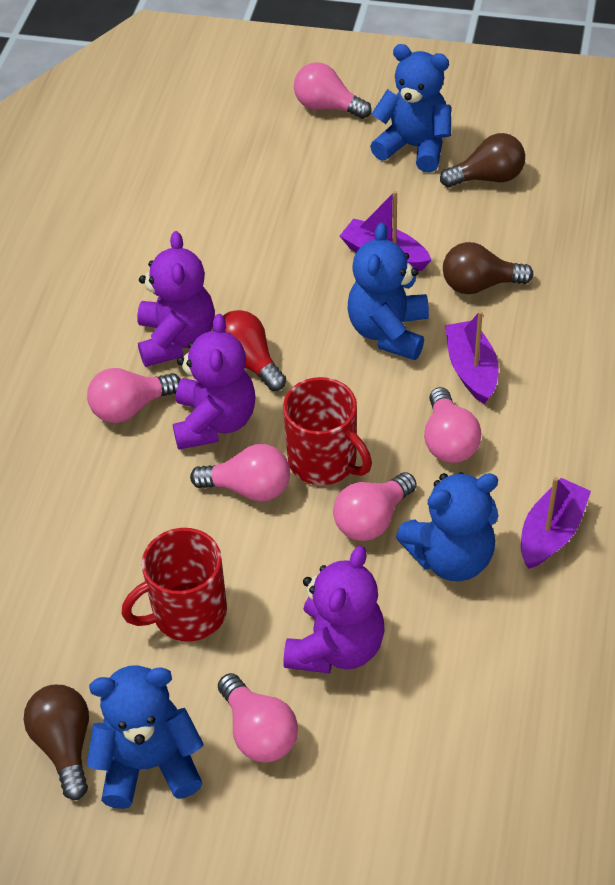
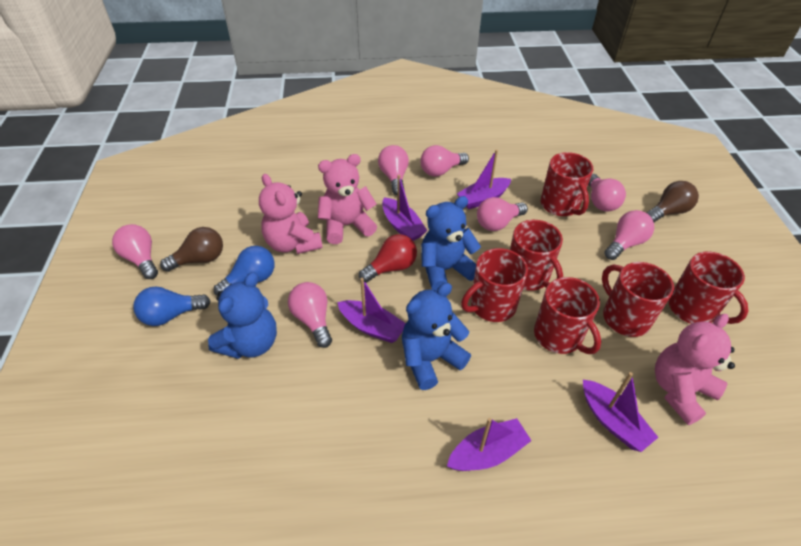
blue light bulb: none = 0 -> [133,286,211,326] [214,246,275,296] = 2
blue teddy bear: [87,665,203,809] [348,223,429,360] [370,44,451,173] [396,472,499,581] = 4 -> [208,272,277,359] [402,283,471,390] [421,196,481,290] = 3
brown light bulb: [24,685,89,800] [440,133,525,188] [443,242,533,294] = 3 -> [160,227,223,272] [646,181,699,222] = 2
pink light bulb: [87,368,181,423] [190,444,290,502] [218,673,298,762] [294,62,372,119] [333,472,417,541] [424,387,481,463] = 6 -> [112,224,158,279] [288,282,332,348] [378,145,409,195] [420,145,469,177] [477,197,528,231] [588,174,626,212] [604,210,654,260] = 7
pink teddy bear: none = 0 -> [259,174,323,254] [318,154,377,244] [655,314,735,425] = 3
purple boat: [340,191,431,271] [445,311,498,404] [521,477,591,569] = 3 -> [337,278,406,343] [382,175,428,241] [447,418,532,471] [457,150,511,209] [583,372,659,452] = 5
purple teddy bear: [137,231,215,367] [173,314,256,450] [284,546,385,673] = 3 -> none = 0
red mug: [122,528,227,642] [283,377,372,485] = 2 -> [461,248,528,322] [510,220,563,291] [534,277,601,354] [541,152,593,216] [602,262,674,337] [668,251,748,324] = 6

